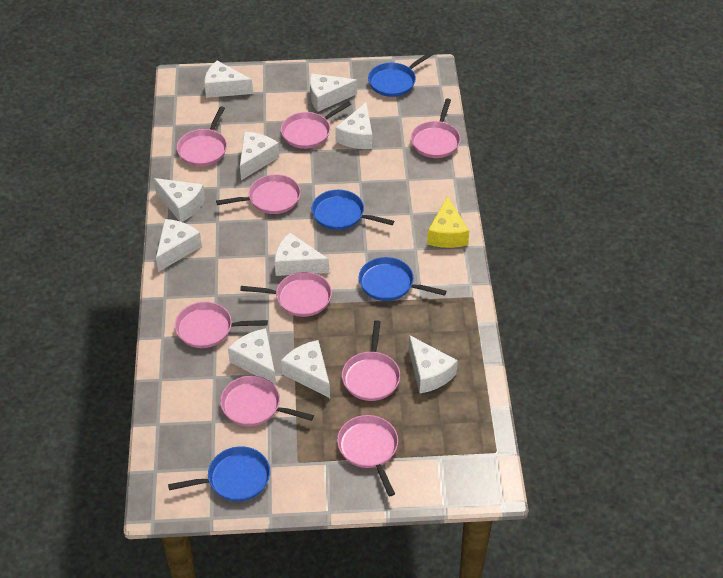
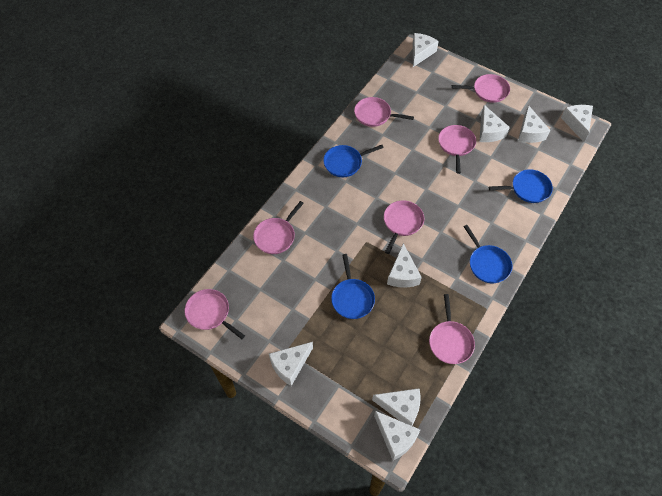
pink pan: [175,302,268,348] [177,106,227,166] [216,174,301,214] [220,376,314,426] [240,272,332,317] [281,101,351,149] [337,415,398,496] [342,320,400,401] [411,98,461,158] = 9 -> [185,289,245,339] [253,201,304,254] [354,97,414,127] [384,200,424,254] [429,294,475,364] [438,125,476,174] [452,74,510,103] = 7
white cheese: [154,178,205,222] [156,219,202,272] [204,61,253,98] [228,328,276,386] [240,132,279,180] [275,233,329,276] [281,340,330,398] [310,73,357,112] [335,103,372,149] [409,335,458,393] = 10 -> [269,342,313,386] [372,388,421,426] [374,411,420,460] [387,243,422,287] [413,33,439,67] [480,105,510,142] [518,105,550,143] [561,105,593,142] = 8
yellow cheese: [427,196,469,248] = 1 -> none = 0

